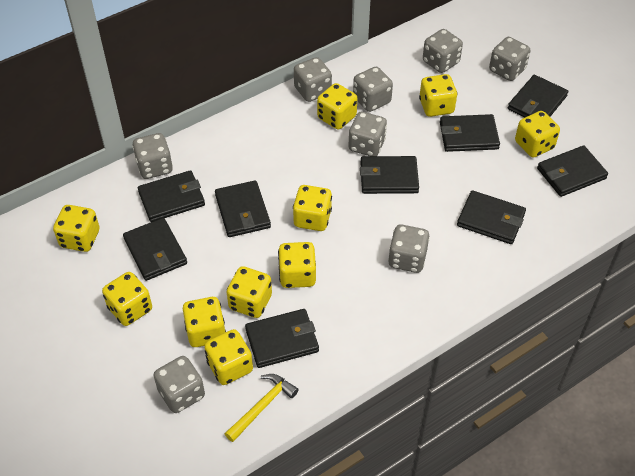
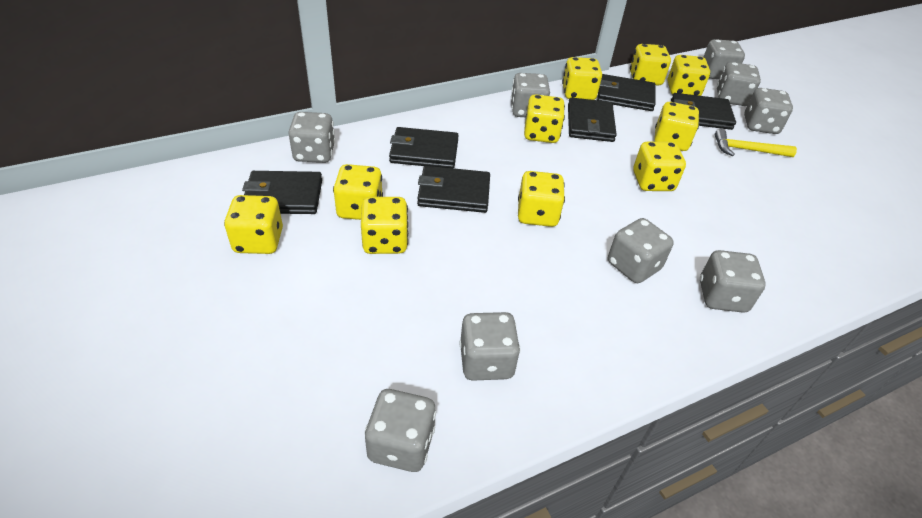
black wallet: [123,218,187,281] [138,170,205,222] [215,180,271,237] [245,309,319,368] [360,156,419,194] [440,114,500,152] [457,190,526,244] [508,75,568,118] [537,145,608,197] = 9 -> [242,171,322,214] [389,127,459,168] [417,166,490,213] [568,98,617,142] [597,74,656,111] [671,93,736,130] = 6
grey dice: [132,133,173,179] [153,356,205,413] [294,57,332,102] [348,112,387,156] [353,67,393,112] [388,225,430,273] [423,29,463,73] [489,37,530,81] = 8 -> [288,112,335,163] [364,389,436,472] [460,312,520,381] [511,73,550,117] [608,218,674,283] [700,250,766,313] [704,39,745,79] [717,62,761,106] [744,88,793,134] = 9

